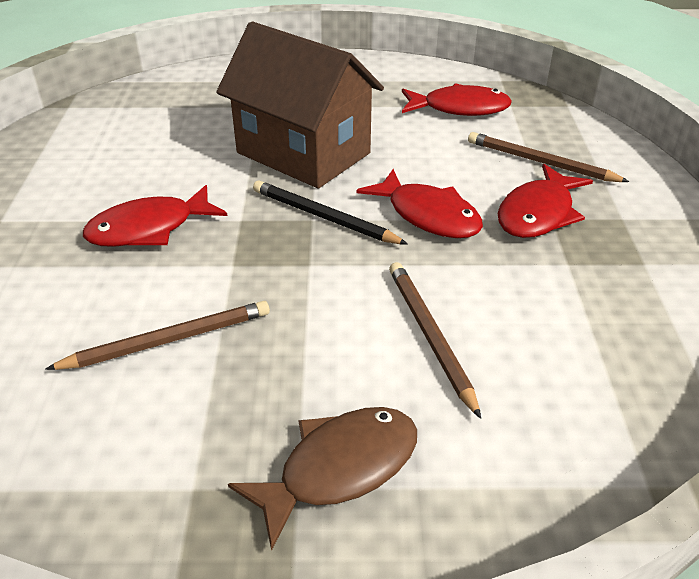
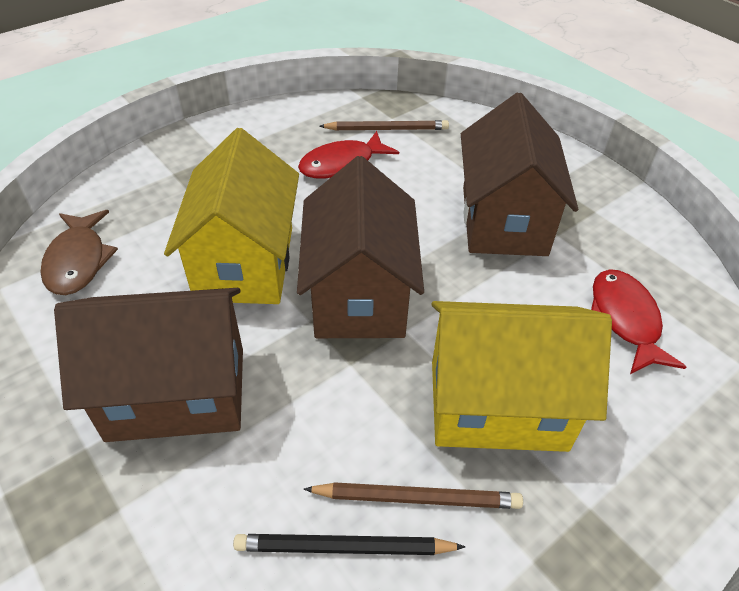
brown house: [216,21,384,189] = 1 -> [54,288,243,442] [297,156,424,338] [461,92,578,256] = 3
brown pencil: [45,301,270,370] [389,262,481,419] [468,132,629,182] = 3 -> [304,482,523,509] [319,120,449,131] = 2
red fish: [83,185,227,247] [356,169,483,238] [402,83,512,116] [498,164,593,238] = 4 -> [298,131,399,178] [591,269,686,374] = 2
yellow house: none = 0 -> [164,128,299,304] [432,301,612,452] = 2

